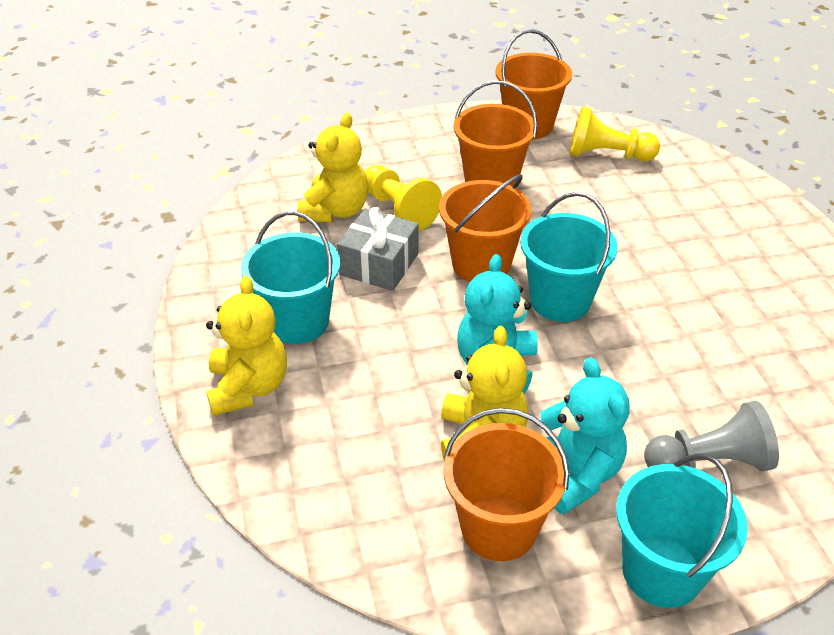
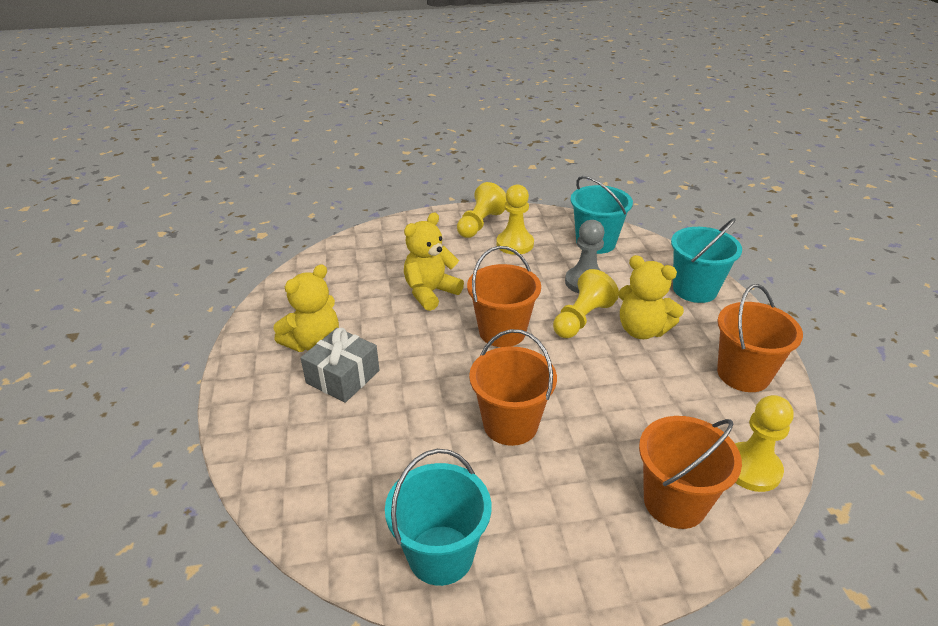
turquoise teddy bear: [457,254,538,394] [540,357,630,514] = 2 -> none = 0
yellow pawn: [364,165,442,231] [570,106,660,161] = 2 -> [457,182,507,238] [496,184,534,255] [553,269,619,338] [735,395,794,492] = 4

